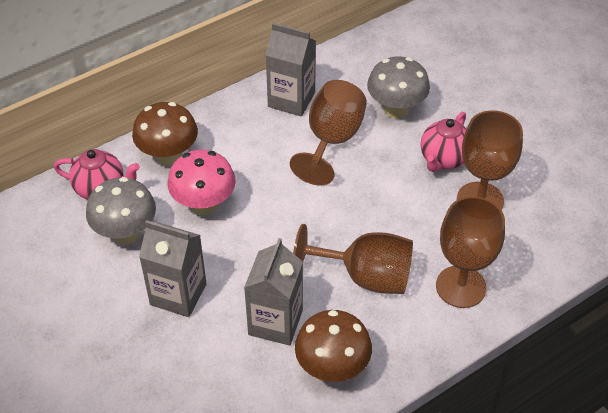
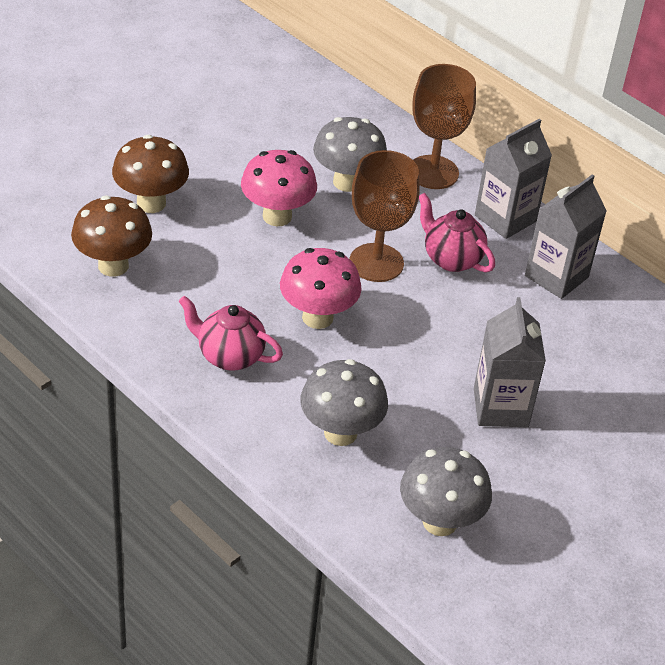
brown goblet: [290,80,367,185] [293,224,413,294] [436,196,505,308] [457,110,523,210] = 4 -> [350,150,420,282] [412,64,476,189] = 2
grey mushroom: [86,177,156,245] [367,56,430,119] = 2 -> [300,359,388,446] [313,117,387,192] [400,447,492,536] = 3
pink mushroom: [167,150,236,216] = 1 -> [241,150,317,226] [280,248,362,329] = 2

